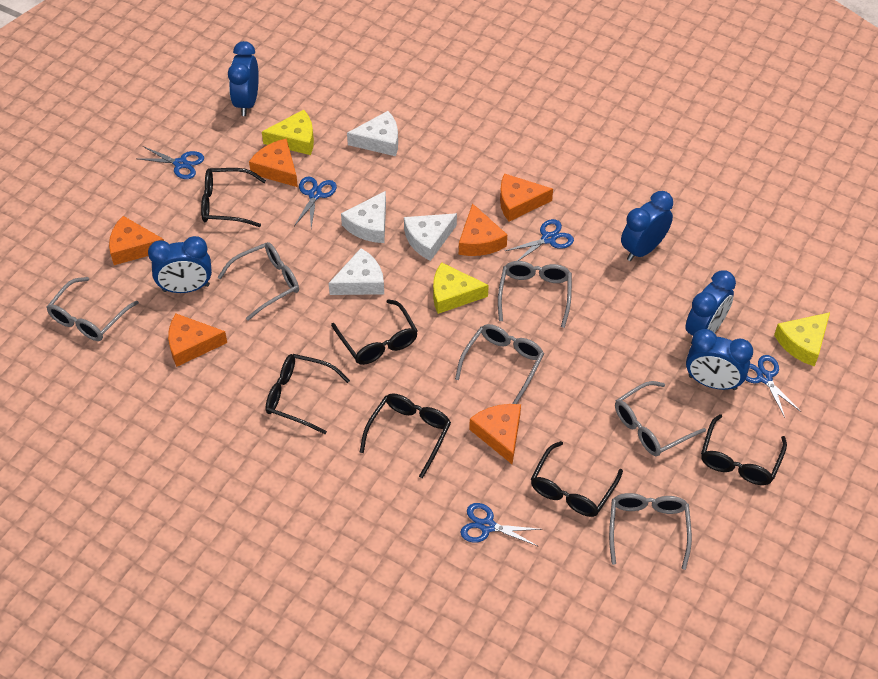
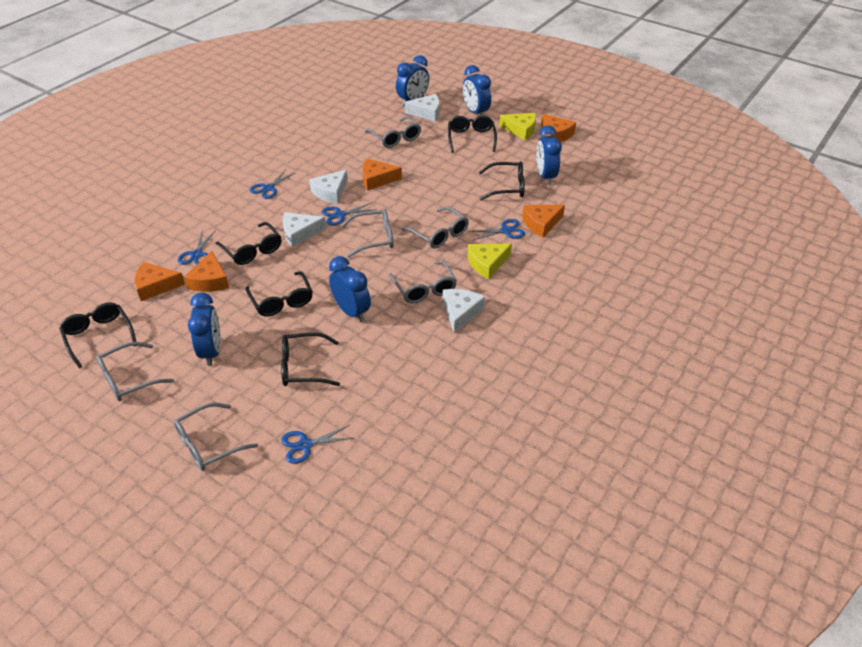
orange cheese: [109,216,164,265] [168,313,227,367] [249,138,298,187] [459,203,507,256] [469,404,521,464] [500,173,553,222] = 6 -> [135,262,185,301] [184,251,229,292] [362,158,402,191] [522,205,565,237] [541,114,576,142] = 5
yellow cheese: [262,110,314,155] [433,262,489,314] [774,312,830,367] = 3 -> [468,244,512,279] [499,113,536,140] = 2

